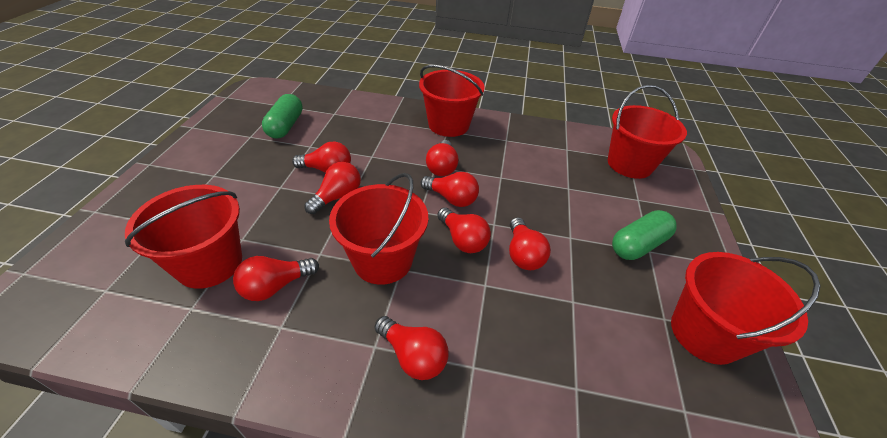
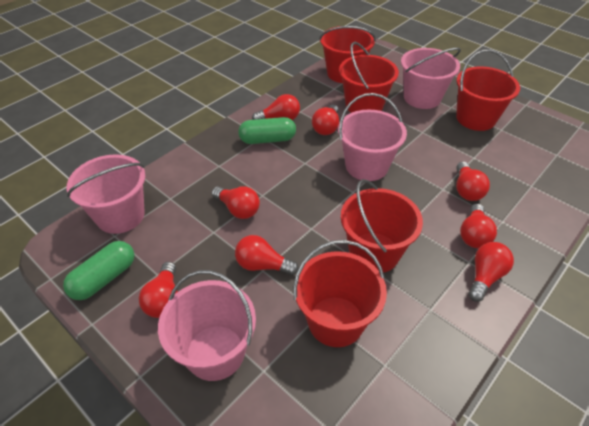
pink bucket: none = 0 -> [67,154,145,234] [158,270,256,381] [338,93,407,181] [401,48,461,109] = 4

